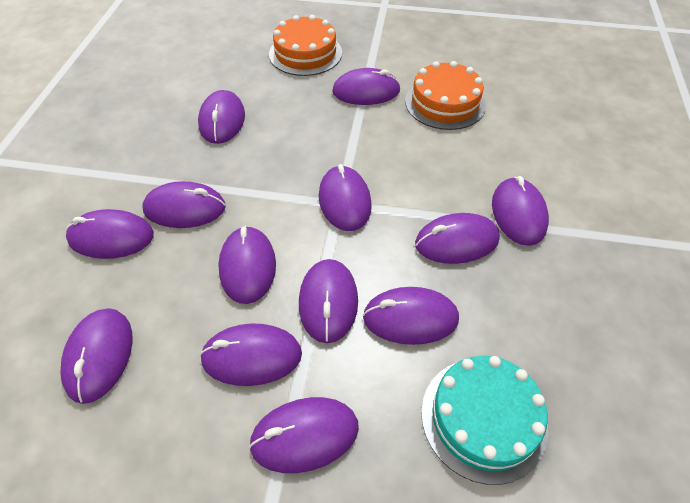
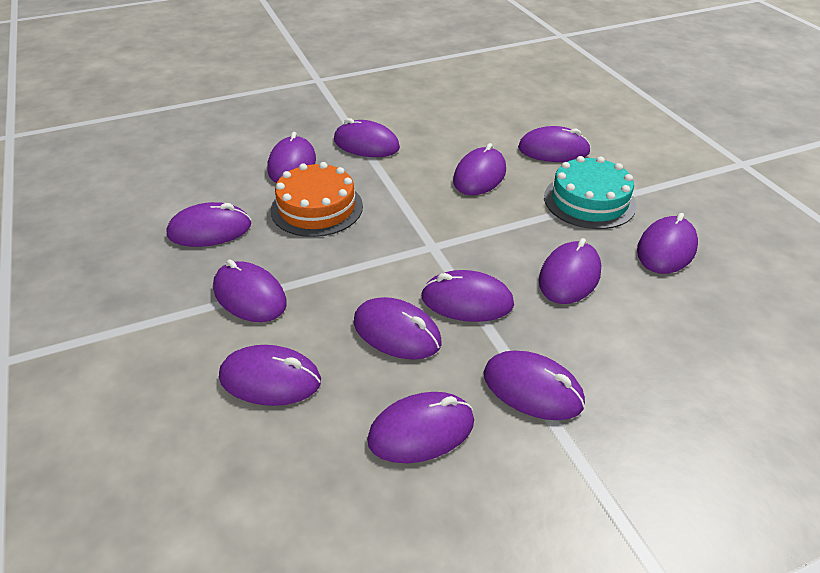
orange cake: [269,15,342,76] [405,61,486,130] = 2 -> [271,162,363,237] = 1

